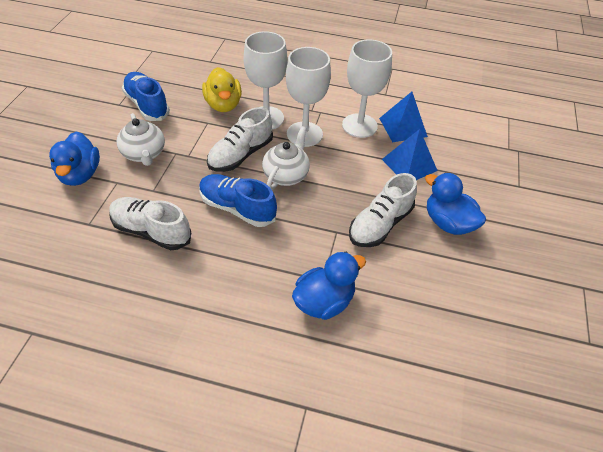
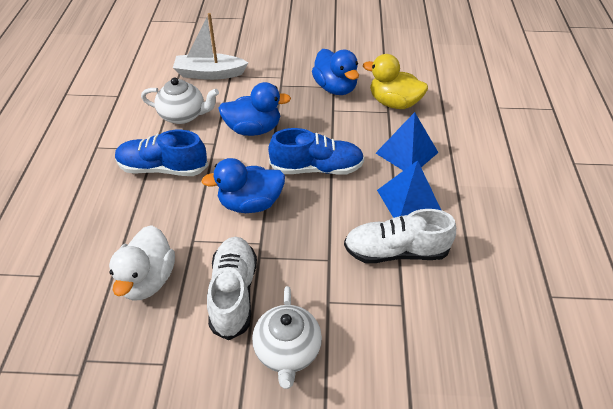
white boat: none = 0 -> [173,13,248,80] = 1
white duck: none = 0 -> [109,225,175,301] = 1
white goblet: [244,31,287,129] [286,47,331,147] [342,39,392,138] = 3 -> none = 0
white shoe: [109,197,191,250] [207,107,273,172] [349,173,417,247] = 3 -> [207,237,257,340] [344,209,456,263] = 2

